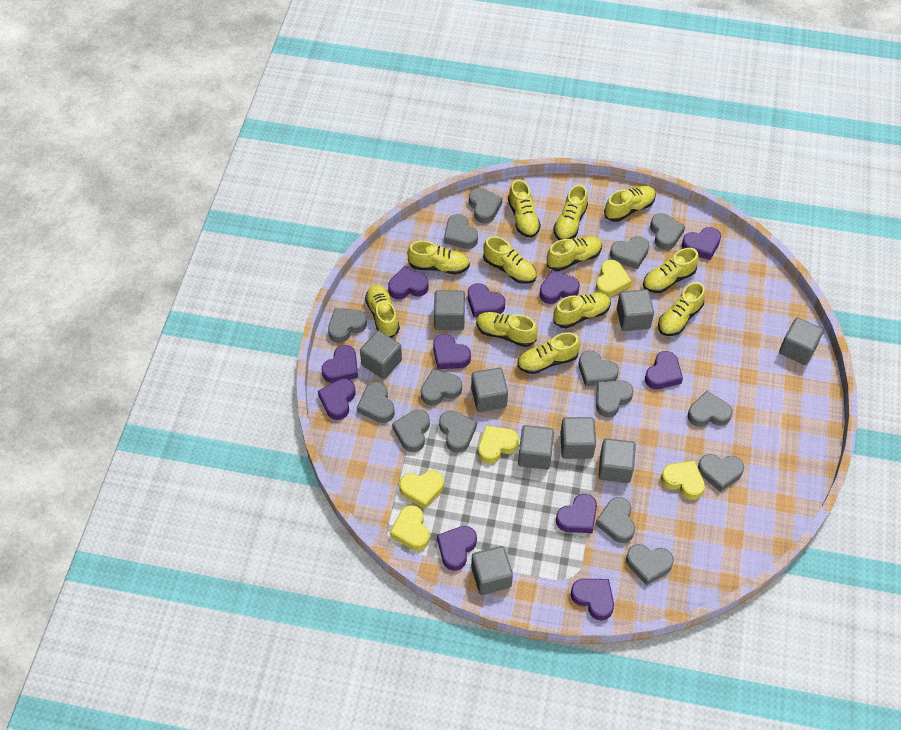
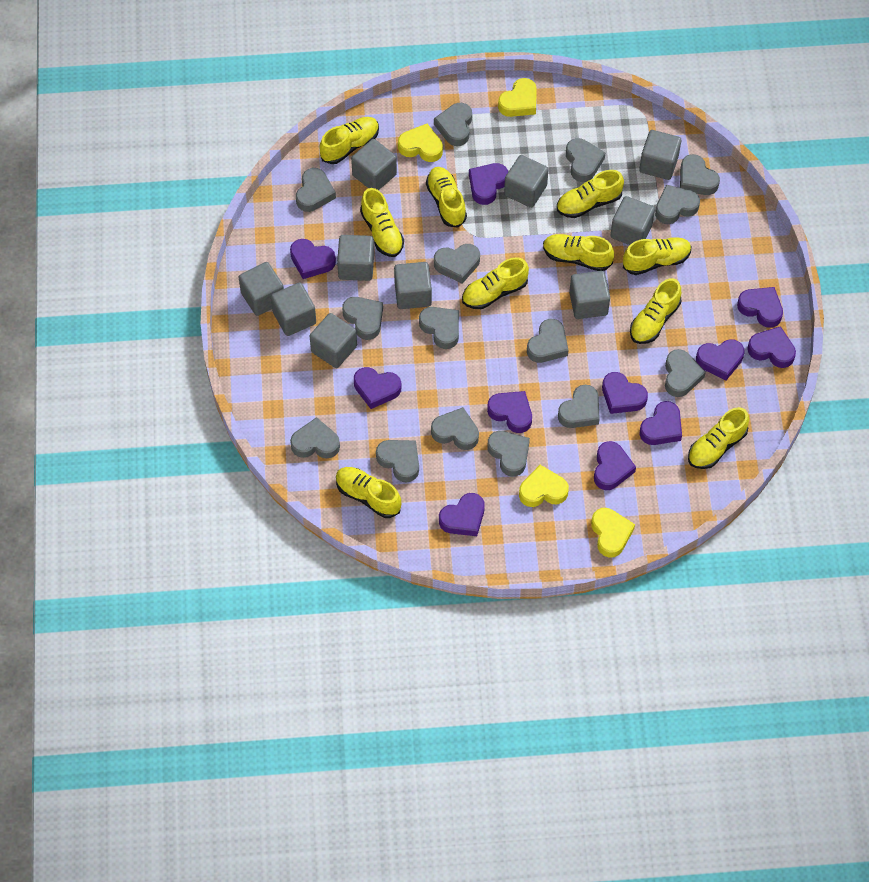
grey cube: [360,330,402,379] [434,290,465,330] [471,368,508,412] [471,546,513,595] [518,425,554,470] [560,417,596,459] [598,438,636,483] [617,289,654,331] [779,317,824,365] = 9 -> [239,262,284,316] [271,282,316,336] [310,313,357,368] [337,235,374,281] [351,139,397,190] [394,262,432,309] [504,155,549,208] [569,271,610,319] [610,196,655,245] [639,130,681,180] = 10
yellow heart: [390,505,430,551] [399,470,444,509] [478,425,519,464] [596,260,631,297] [661,461,705,500] = 5 -> [398,124,443,162] [498,78,536,117] [519,465,569,507] [591,508,635,558] = 4
yellow shoe: [365,284,400,338] [407,241,470,274] [476,312,538,347] [483,236,537,284] [508,179,541,238] [517,332,580,374] [547,236,602,271] [553,184,588,240] [553,292,611,328] [604,186,656,222] [643,248,699,293] [658,282,705,336] = 12 -> [320,117,379,164] [336,467,401,518] [360,188,404,257] [426,167,467,228] [462,257,529,309] [543,234,614,271] [557,170,624,218] [623,237,691,275] [630,278,681,344] [688,407,749,469] = 10

